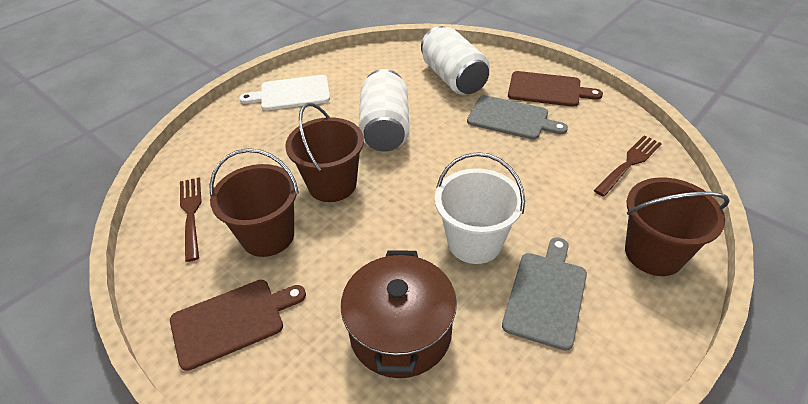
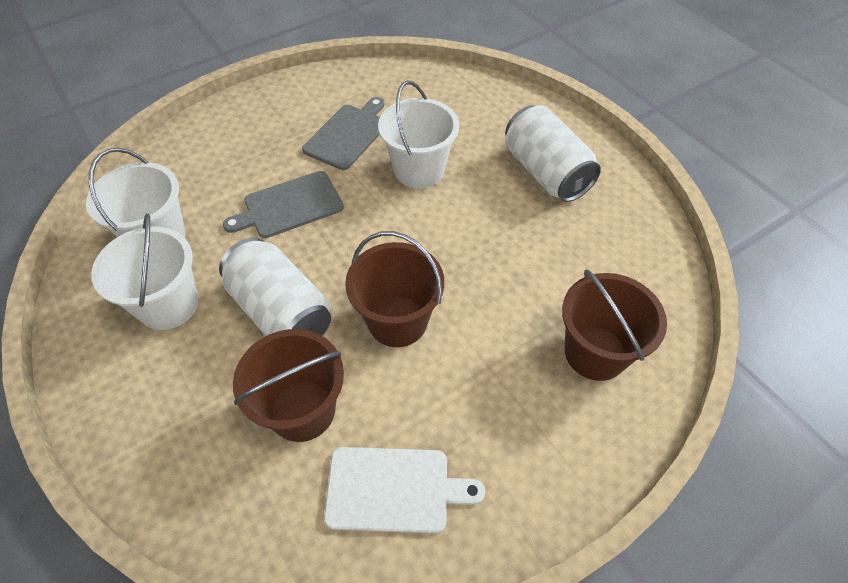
brown cutting board: [170,280,306,371] [508,71,603,107] = 2 -> none = 0
brown fork: [180,177,202,262] [594,135,662,197] = 2 -> none = 0
brown pot: [341,250,457,378] = 1 -> none = 0
white bucket: [435,152,525,264] = 1 -> [86,148,185,238] [91,213,198,330] [378,80,459,188] = 3

